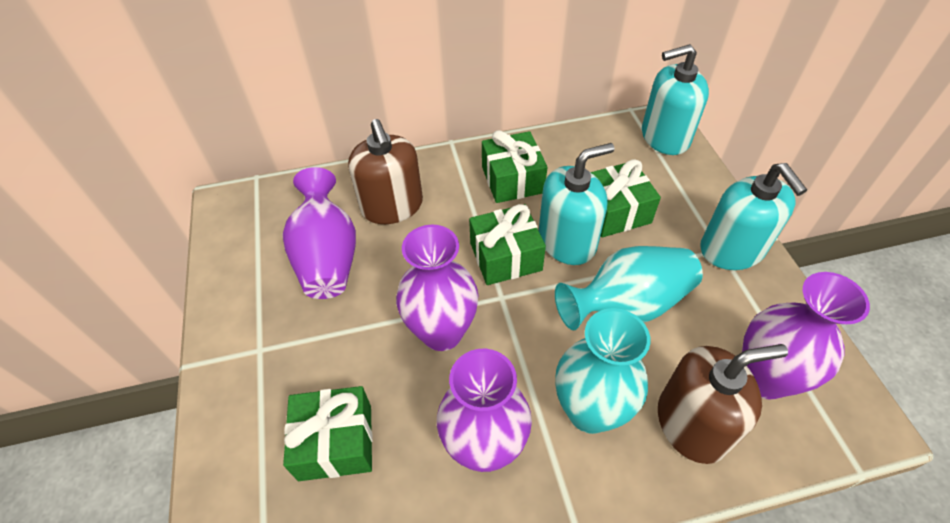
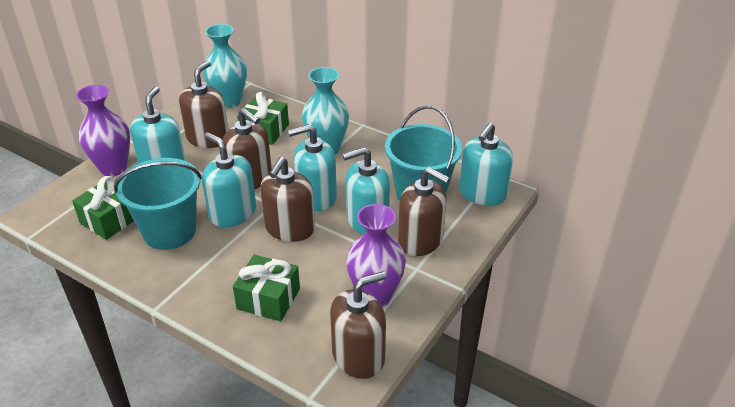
brown soap dispenser: [348,119,423,224] [658,344,788,464] = 2 -> [179,61,228,148] [223,108,272,189] [260,157,315,242] [330,271,386,379] [398,167,450,256] = 5
green gift: [283,386,373,481] [469,204,546,285] [482,130,547,203] [590,159,661,237] = 4 -> [72,176,134,240] [233,255,300,321] [237,92,289,145] = 3
purple vase: [282,167,356,299] [396,225,478,351] [437,349,532,472] [742,272,870,400] = 4 -> [76,85,130,176] [346,204,406,307] = 2
turquoise bucket: none = 0 -> [114,158,202,250] [385,105,462,202] = 2
turquoise soap dispenser: [539,143,615,265] [642,44,709,155] [700,163,807,270] = 3 -> [130,86,186,164] [202,132,256,227] [288,124,337,211] [342,147,390,235] [459,123,513,206] = 5

